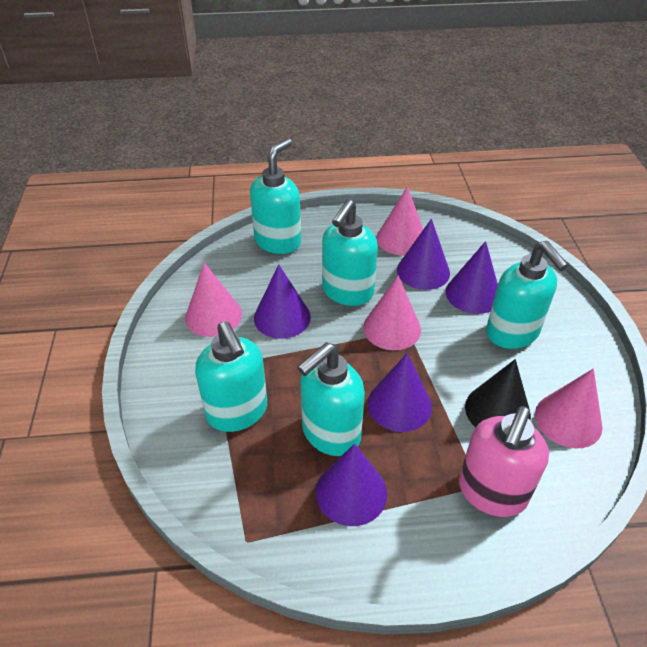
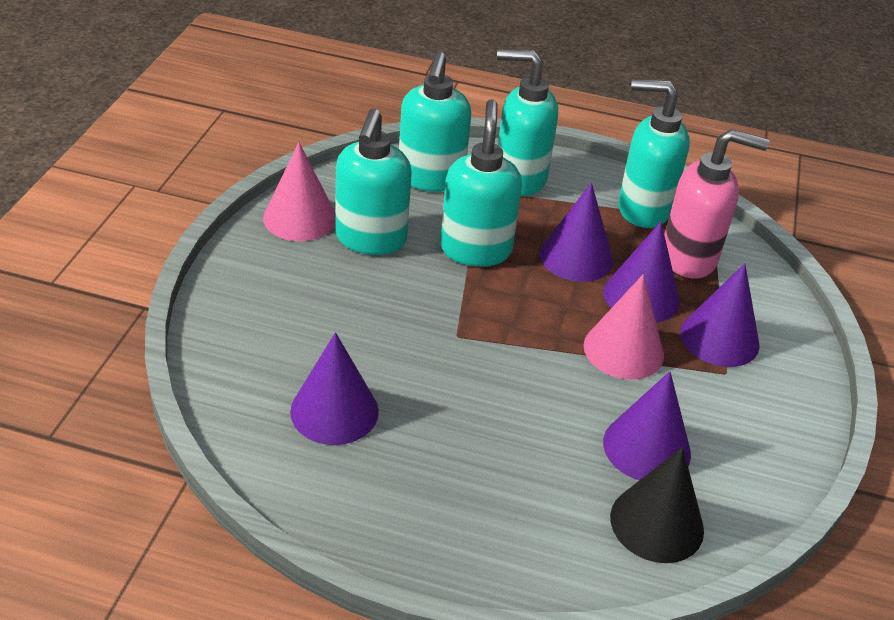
pink cone: [185,263,242,337] [363,275,421,350] [376,186,423,255] [535,369,603,449] = 4 -> [263,142,335,241] [584,274,664,380] = 2

